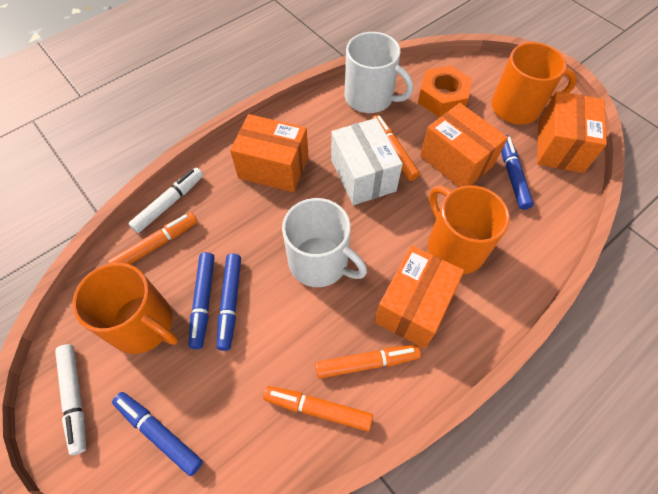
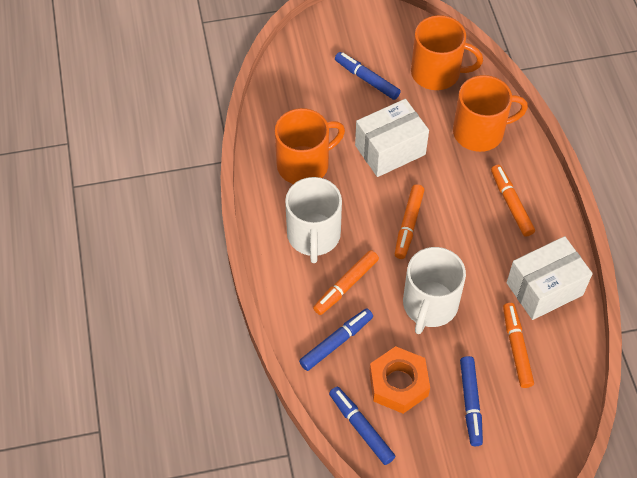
orange box: [230,114,308,192] [375,245,464,349] [420,103,508,187] [537,91,607,173] = 4 -> none = 0
white box: [331,118,403,205] = 1 -> [355,99,429,177] [506,236,593,320] = 2
white marker: [55,344,86,455] [128,168,203,233] = 2 -> none = 0

